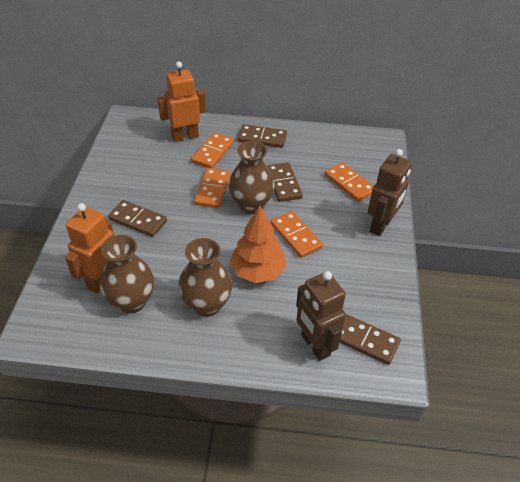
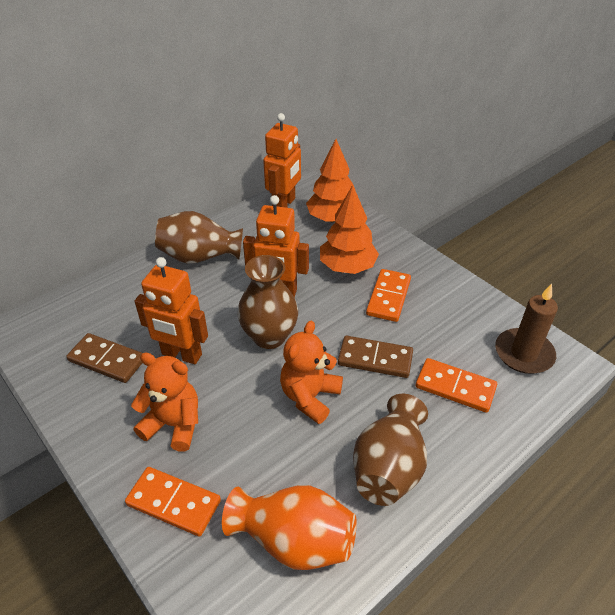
brown candle: none = 0 -> [495,284,558,374] = 1
brown domino: [108,200,167,237] [238,124,287,148] [267,162,303,202] [340,314,401,365] = 4 -> [66,333,143,383] [338,336,413,378] = 2
brown robot: [296,271,346,361] [368,149,412,236] = 2 -> none = 0
orange domino: [191,132,234,168] [194,168,231,208] [271,211,323,258] [325,162,374,202] = 4 -> [125,467,221,537] [366,269,411,322] [416,358,497,413] = 3
orange robot: [65,203,114,293] [157,62,206,142] = 2 -> [135,257,208,364] [243,195,309,297] [263,113,301,208] = 3
orange teddy bear: none = 0 -> [131,353,198,452] [280,321,343,424] = 2
orange tree: [230,206,286,283] = 1 -> [306,139,356,222] [320,185,379,274] = 2
orange vase: none = 0 -> [222,485,357,570] = 1

